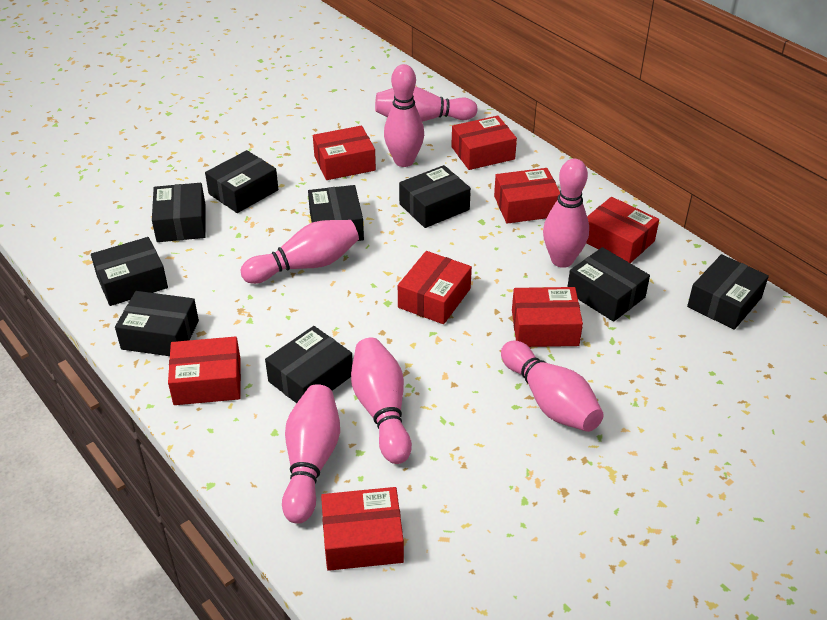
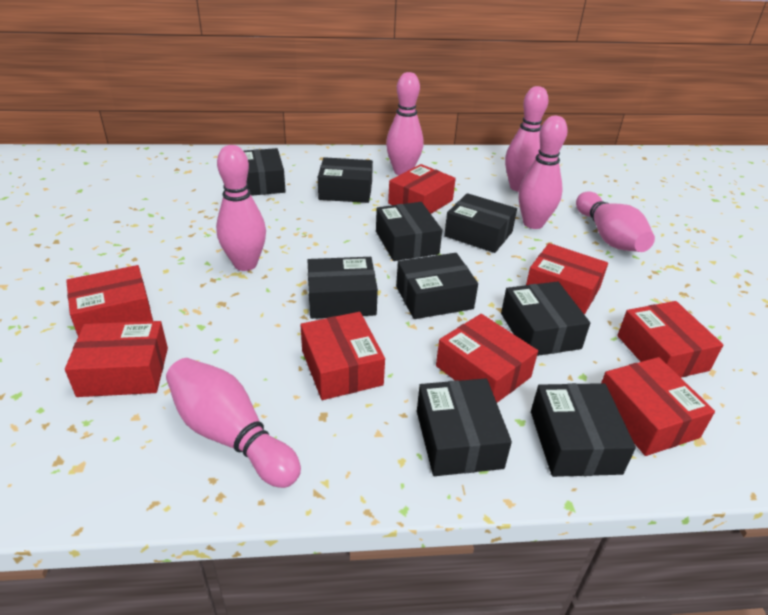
pink bowling pin: [241,220,359,284] [282,384,340,524] [351,338,412,464] [375,86,478,122] [384,64,424,167] [501,341,604,432] [543,159,589,268] = 7 -> [166,358,301,488] [216,145,266,271] [386,72,423,175] [505,86,548,192] [518,116,568,229] [576,191,655,252] = 6

